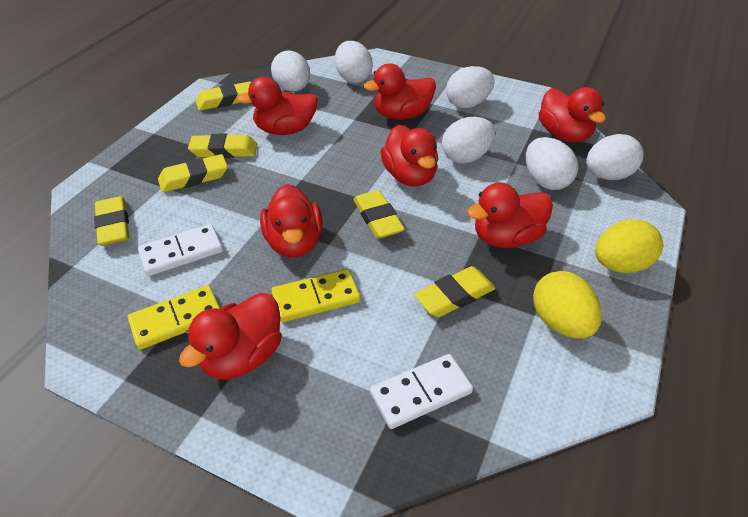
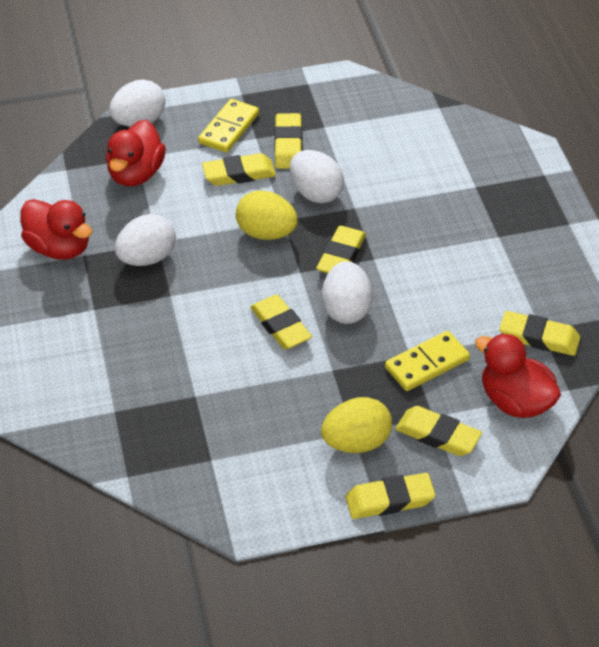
red duck: [179,293,282,379] [237,77,318,135] [260,184,323,258] [363,63,436,120] [381,125,438,186] [467,182,553,248] [539,87,606,143] = 7 -> [21,199,92,260] [106,120,166,186] [475,333,561,418] = 3
white domino: [138,224,223,276] [370,354,473,429] = 2 -> none = 0
white egg: [271,50,310,92] [335,41,373,83] [442,117,495,164] [446,66,495,108] [526,137,578,190] [586,134,644,180] = 6 -> [109,79,166,127] [115,214,176,266] [290,150,344,203] [322,261,372,324] = 4
yellow eraser: [94,196,129,246] [158,154,228,193] [188,134,257,158] [196,81,251,111] [353,190,405,239] [414,266,496,317] = 6 -> [202,153,276,186] [250,294,312,350] [274,113,302,169] [316,226,366,273] [346,473,436,519] [395,406,482,456] [499,311,580,356] = 7

